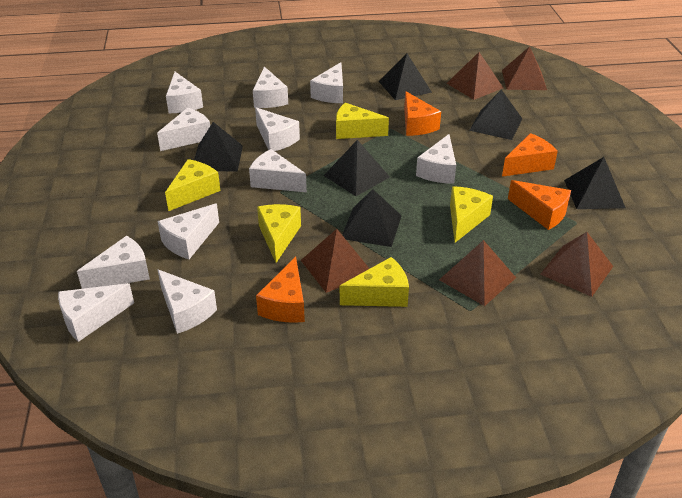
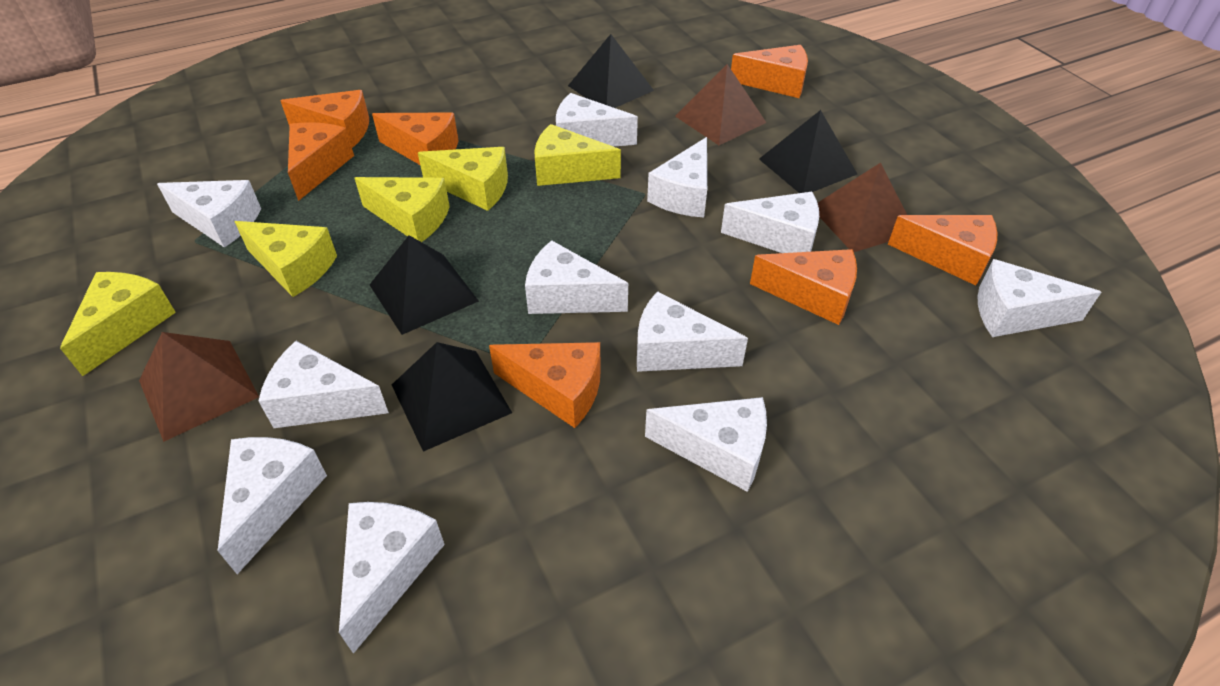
black pyramid: [194,122,243,172] [324,140,390,196] [342,189,402,247] [378,53,432,100] [469,90,522,140] [564,157,626,209] = 6 -> [369,235,479,335] [392,342,512,452] [568,34,654,108] [759,110,857,193] = 4
brown pyramid: [301,229,370,293] [439,240,516,306] [447,52,503,100] [502,47,547,90] [540,232,613,297] = 5 -> [139,332,259,442] [675,64,767,145] [818,162,907,252] = 3
orange cheese: [256,256,305,323] [404,91,441,136] [502,133,558,177] [508,180,571,230] = 4 -> [281,90,369,148] [288,122,354,201] [372,112,459,165] [489,342,601,428] [731,45,808,98] [750,249,857,325] [888,215,997,285] = 7

